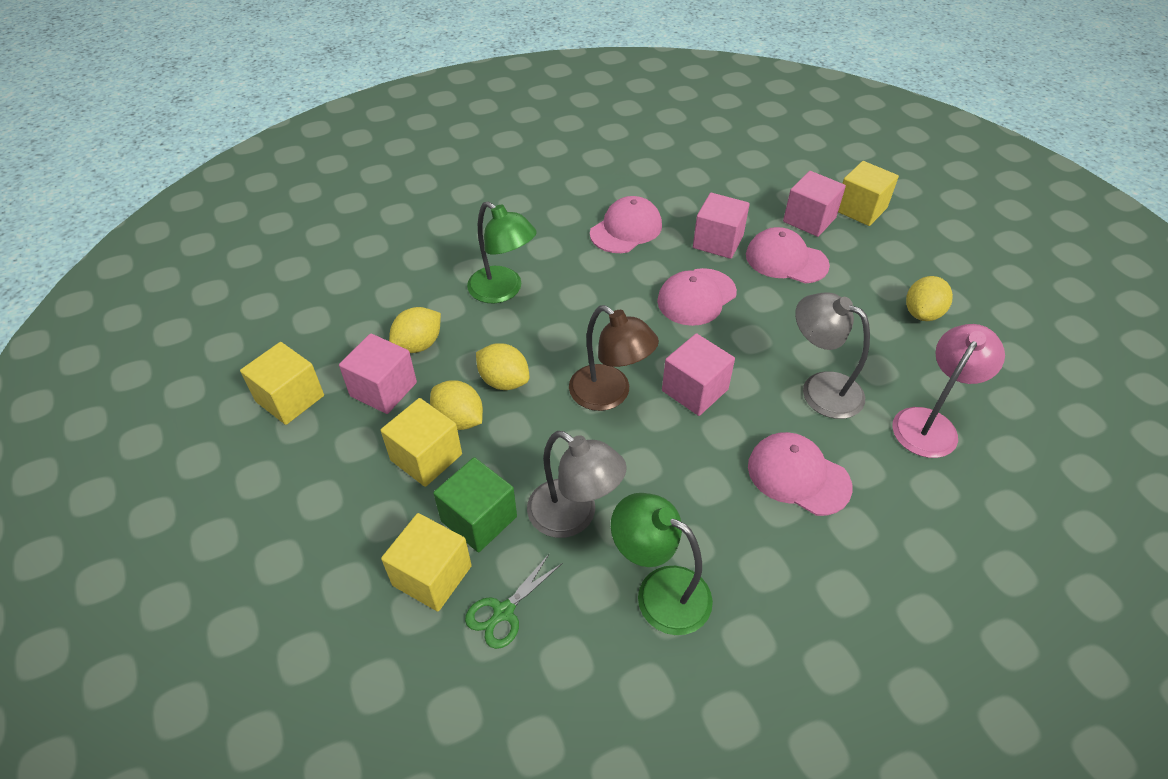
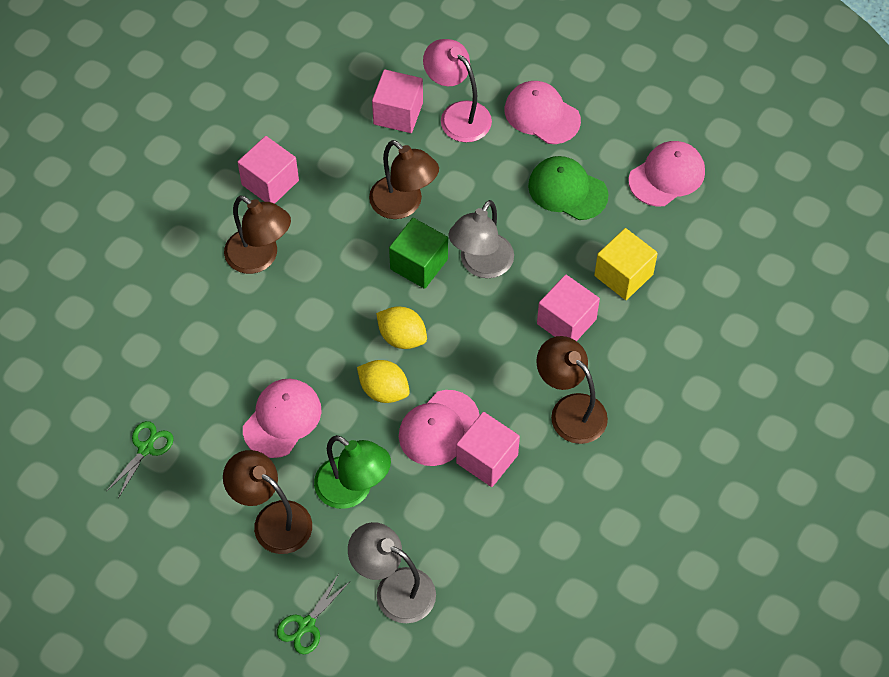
brown lamp: [569,305,659,411] = 1 -> [223,450,312,554] [224,195,291,274] [369,140,439,219] [536,336,608,444] = 4
green cap: none = 0 -> [528,156,609,220] = 1
green lamp: [467,201,537,303] [611,493,713,635] = 2 -> [314,435,391,509] = 1
green scissors: [465,553,563,649] = 1 -> [106,421,174,498] [277,574,349,654] = 2
yellow cube: [240,342,324,425] [381,398,462,487] [381,513,472,612] [838,161,899,226] = 4 -> [594,228,658,300] = 1
yellow lemon: [389,307,441,353] [430,380,483,430] [476,343,530,390] [906,276,953,321] = 4 -> [357,360,410,403] [376,306,427,349] = 2

